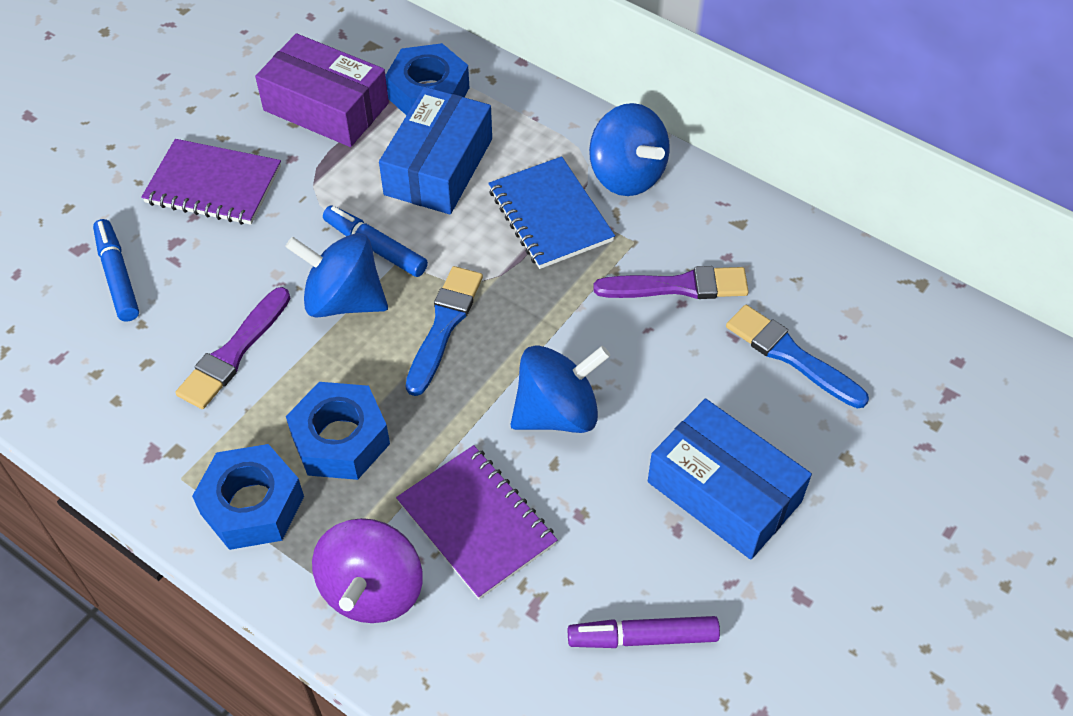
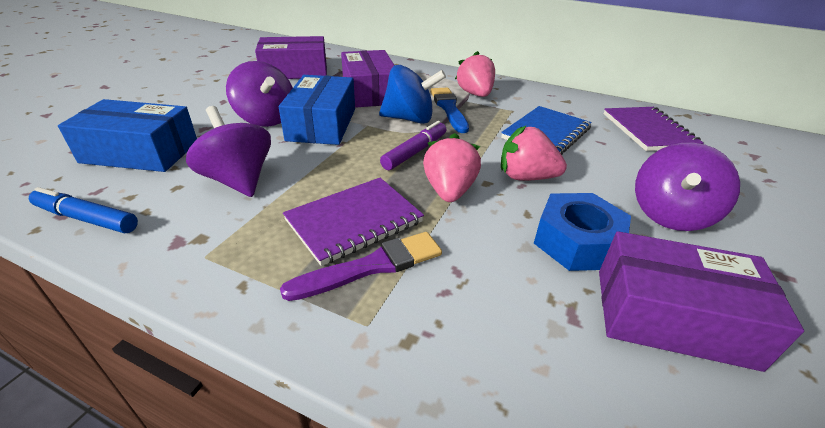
blue brush: [406,266,483,396] [726,305,869,408] = 2 -> [430,88,469,133] = 1
blue marker: [93,219,139,322] [323,205,428,277] = 2 -> [29,187,138,234] = 1
blue nut: [192,444,304,550] [286,382,390,480] [385,43,469,115] = 3 -> [534,193,631,271] = 1
blue spinning top: [285,233,388,318] [510,346,610,433] [589,103,670,196] = 3 -> [379,65,446,124] = 1
pink strawberry: none = 0 -> [423,133,481,202] [455,51,495,97] [501,125,567,181] = 3
purple box: [255,34,389,147] = 1 -> [255,36,327,79] [341,50,394,108] [599,231,804,372] = 3
purple brush: [175,287,290,409] [593,266,749,299] = 2 -> [280,232,442,301] = 1
purple spinning top: [312,518,423,623] = 1 -> [186,106,271,197] [226,61,293,127] [635,142,740,231] = 3

